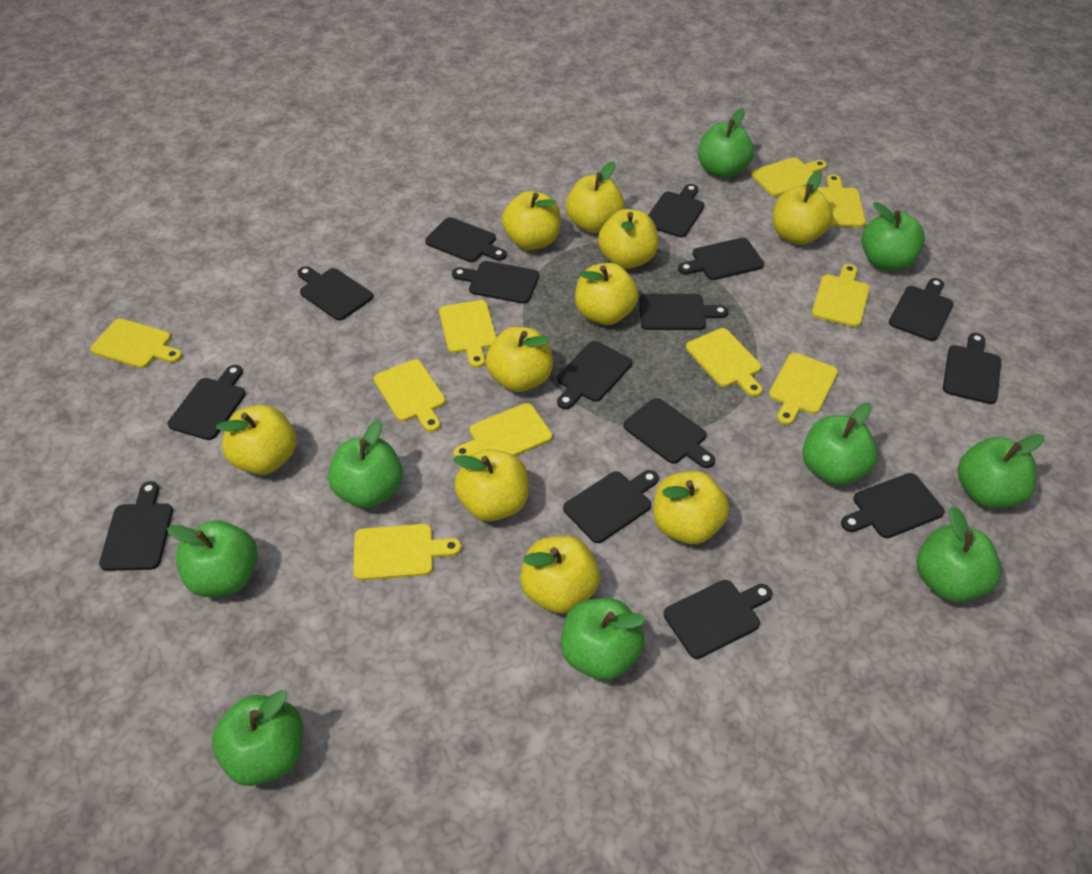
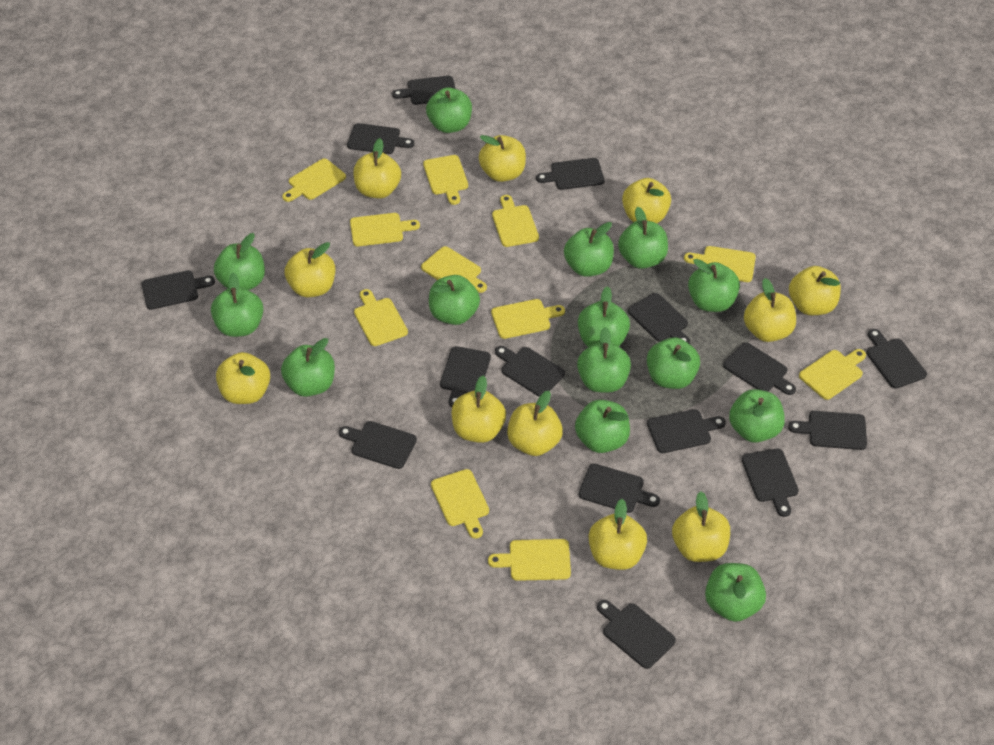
green apple: [167,521,257,597] [212,690,303,786] [328,419,403,508] [561,598,645,680] [698,109,754,178] [802,403,878,485] [862,202,925,271] [917,506,1001,602] [958,434,1044,508] = 9 -> [211,273,264,337] [214,233,265,290] [281,338,335,397] [426,87,472,133] [429,275,480,325] [564,222,614,277] [575,400,630,453] [577,327,631,393] [578,286,630,347] [618,207,668,269] [647,337,700,389] [688,259,740,312] [705,563,766,622] [729,389,785,443] = 14
yellow apple: [216,405,296,475] [454,449,528,521] [486,327,553,392] [502,191,561,250] [520,536,600,613] [566,161,625,233] [575,263,639,325] [598,209,659,269] [653,471,729,544] [773,171,833,245] = 10 -> [216,352,270,404] [285,242,335,297] [353,138,401,198] [451,376,506,443] [479,135,526,182] [507,391,563,456] [589,499,647,570] [622,178,671,223] [672,491,730,562] [744,278,796,342] [789,266,841,315] = 11
yellow cutting board: [90,318,182,368] [353,524,461,581] [374,359,446,432] [439,300,497,368] [454,403,552,457] [686,328,762,397] [751,157,827,197] [769,353,838,425] [812,264,870,327] [817,174,866,227] = 10 -> [282,159,346,202] [350,213,420,246] [354,289,408,346] [421,246,487,293] [423,155,468,205] [431,469,489,539] [488,539,571,581] [491,299,565,339] [492,195,539,247] [684,246,756,282] [799,349,866,400] = 11

